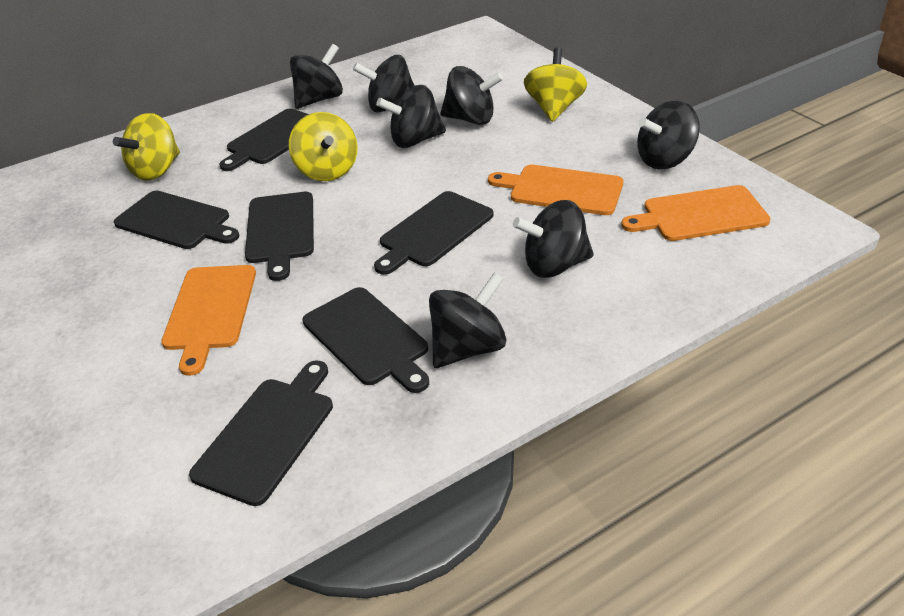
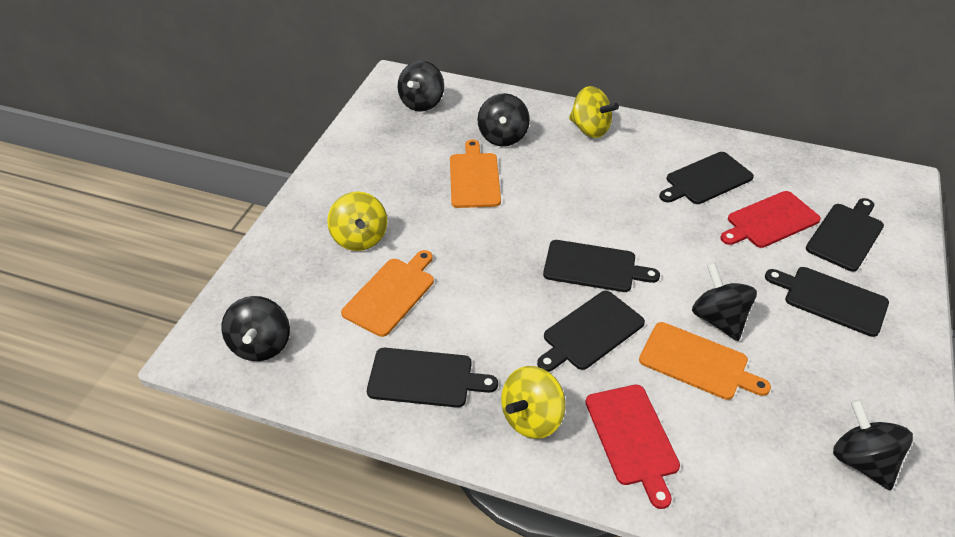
black spinning top: [290,44,343,109] [353,55,415,112] [376,85,446,148] [429,272,506,368] [440,66,503,125] [513,200,594,278] [637,100,700,169] = 7 -> [221,296,290,361] [398,61,444,112] [478,93,530,146] [692,263,757,341] [833,399,913,490] = 5
red cutting board: none = 0 -> [586,385,680,509] [720,191,821,248] = 2

